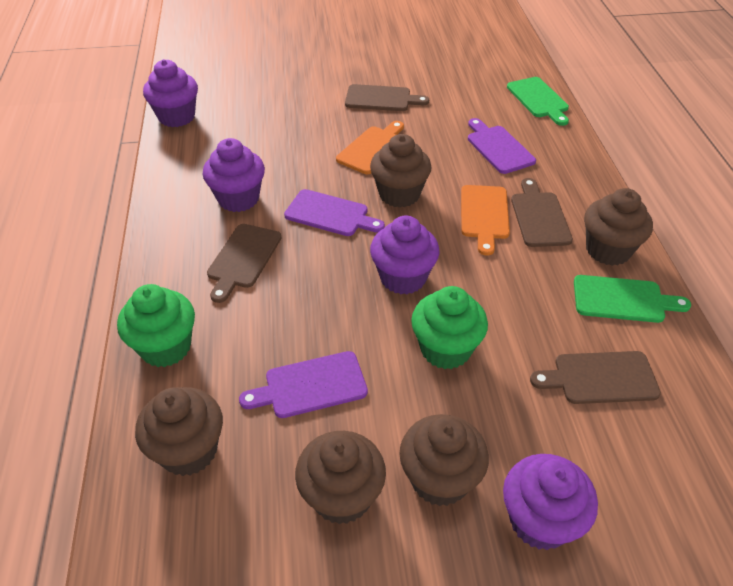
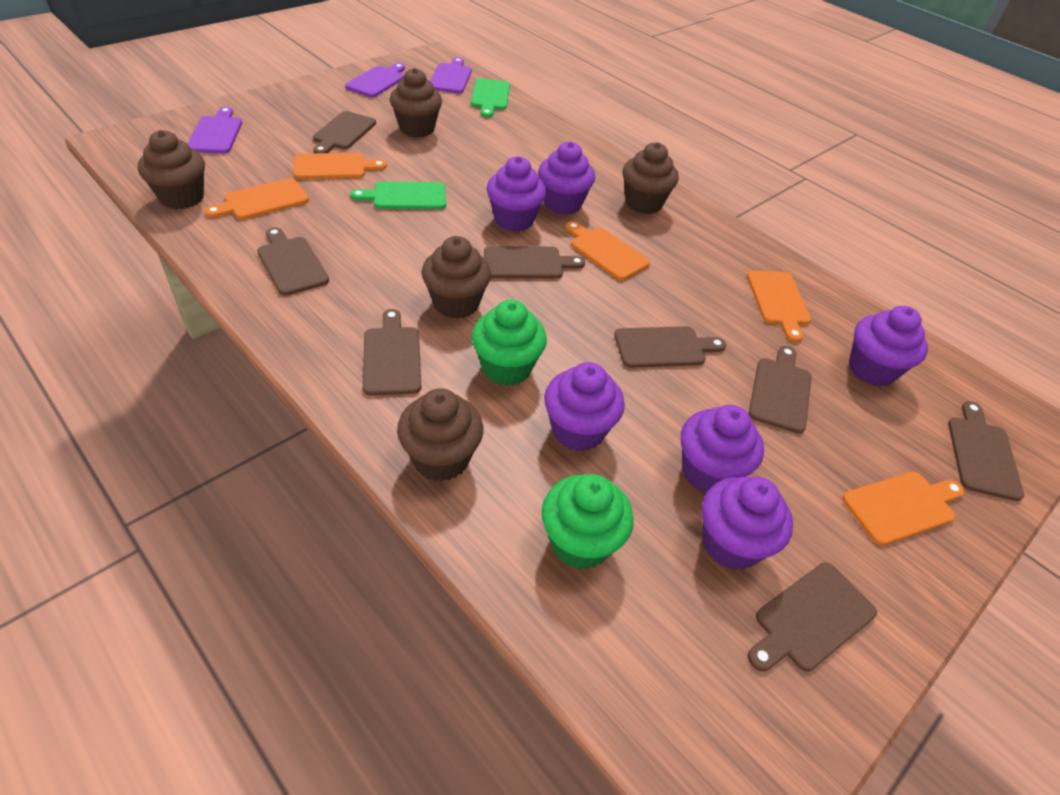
brown cutting board: [207,224,282,303] [345,84,429,111] [511,178,573,247] [530,351,661,404] = 4 -> [257,227,329,296] [313,111,376,153] [363,309,421,396] [484,246,585,278] [614,326,726,368] [748,562,877,671] [749,346,811,433] [948,401,1024,501] = 8
orange cutting board: [336,121,404,174] [461,185,510,256] = 2 -> [205,178,309,219] [294,153,387,179] [565,221,650,280] [747,271,811,342] [842,472,965,546] = 5
purple cupcake: [143,59,198,127] [203,138,265,212] [370,215,439,294] [503,454,598,550] = 4 -> [487,156,546,232] [538,141,595,215] [544,362,625,451] [681,405,764,493] [702,477,793,570] [849,306,928,386] = 6

